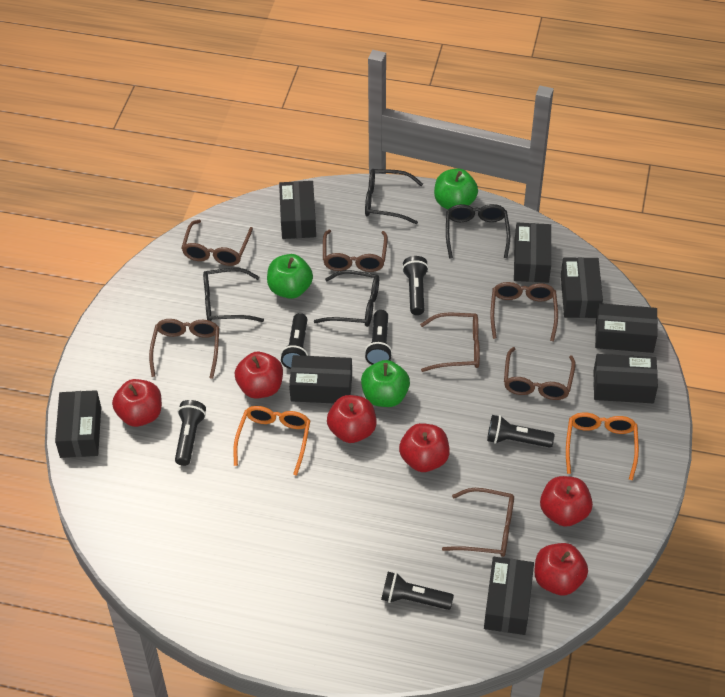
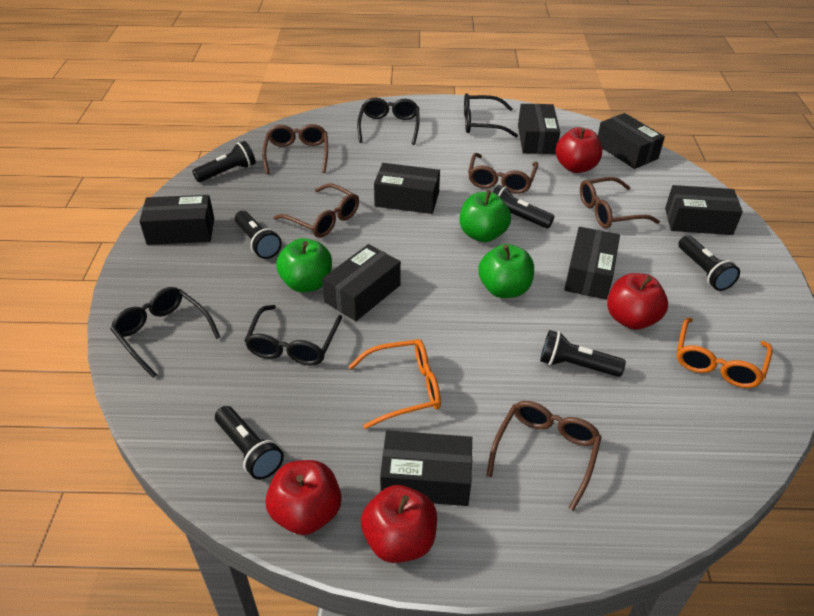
brown glasses: [149,319,219,379] [181,220,253,266] [323,230,388,272] [420,313,480,372] [442,488,514,557] [490,282,558,341] [504,347,576,400] = 7 -> [262,124,328,174] [273,184,359,238] [468,153,538,194] [486,401,602,511] [580,177,660,228] = 5
red apple: [112,379,162,427] [235,352,283,399] [327,395,377,443] [399,423,450,472] [534,543,588,595] [540,476,593,527] = 6 -> [266,460,342,535] [361,485,437,563] [555,127,602,173] [607,273,668,330] = 4

